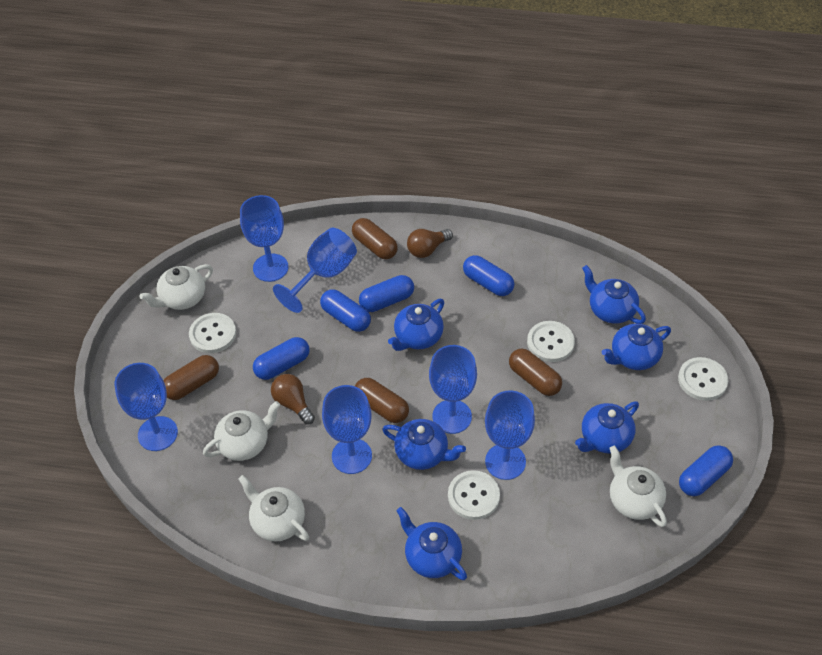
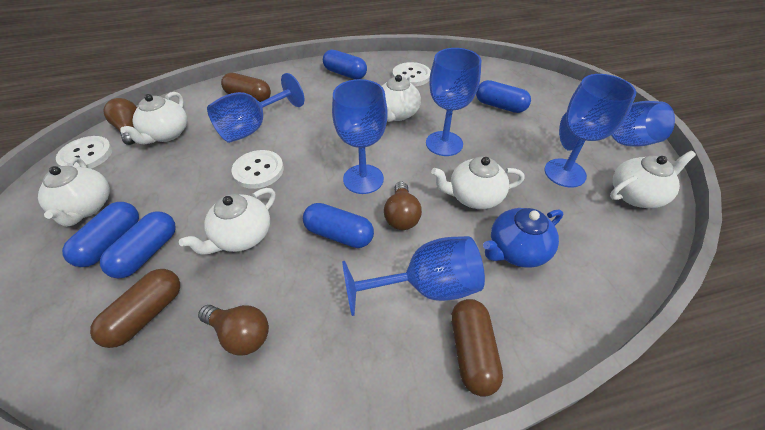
blue teapot: [382,419,466,470] [388,299,444,351] [396,507,467,580] [575,401,639,454] [582,265,646,324] [602,323,671,370] = 6 -> [483,208,563,268] = 1
brown capsule: [163,355,219,400] [352,218,398,260] [355,378,409,423] [509,349,562,396] = 4 -> [90,269,180,348] [221,73,271,102] [451,299,503,397] = 3
brown light bulb: [271,374,315,424] [407,229,453,258] = 2 -> [103,98,137,145] [198,305,269,355] [384,182,422,230] = 3
white button: [189,313,236,353] [448,470,500,520] [527,321,575,362] [678,357,728,401] = 4 -> [56,136,113,169] [231,150,284,189] [393,62,431,86] = 3
white teapot: [139,264,213,310] [203,401,280,461] [238,475,309,542] [609,446,667,527] = 4 -> [38,157,110,227] [120,92,187,144] [179,188,275,255] [382,74,421,122] [431,157,524,209] [610,151,696,208] = 6

